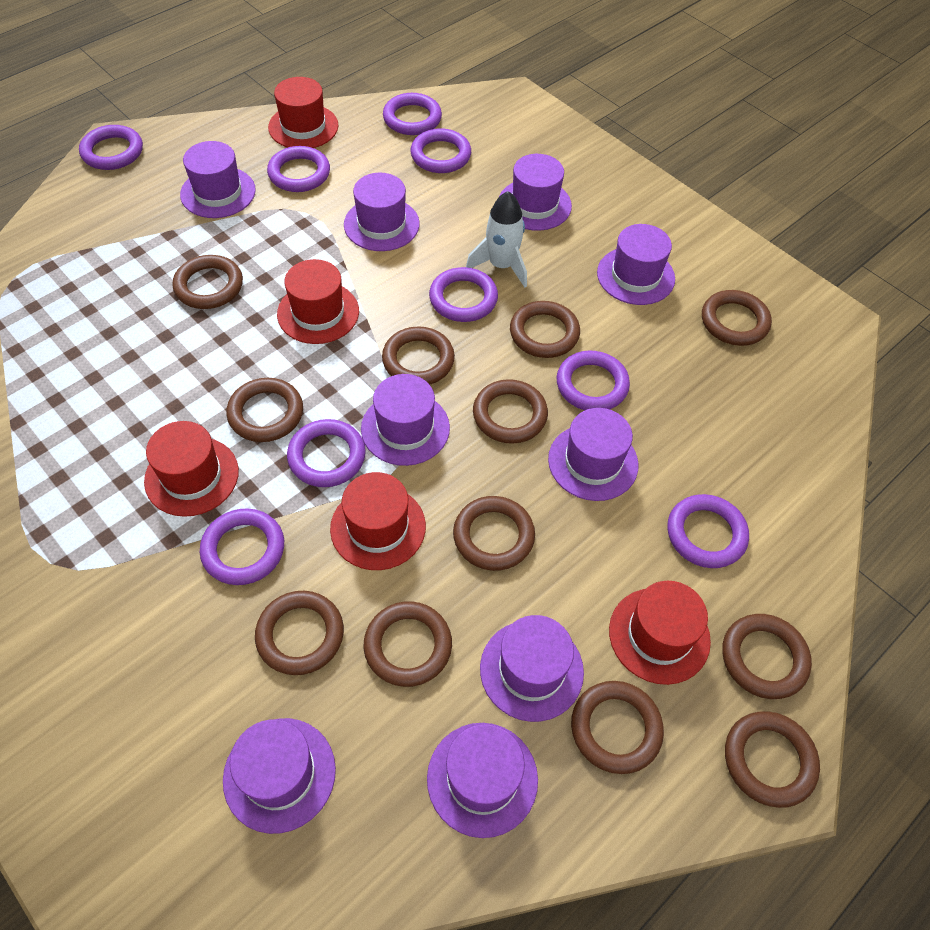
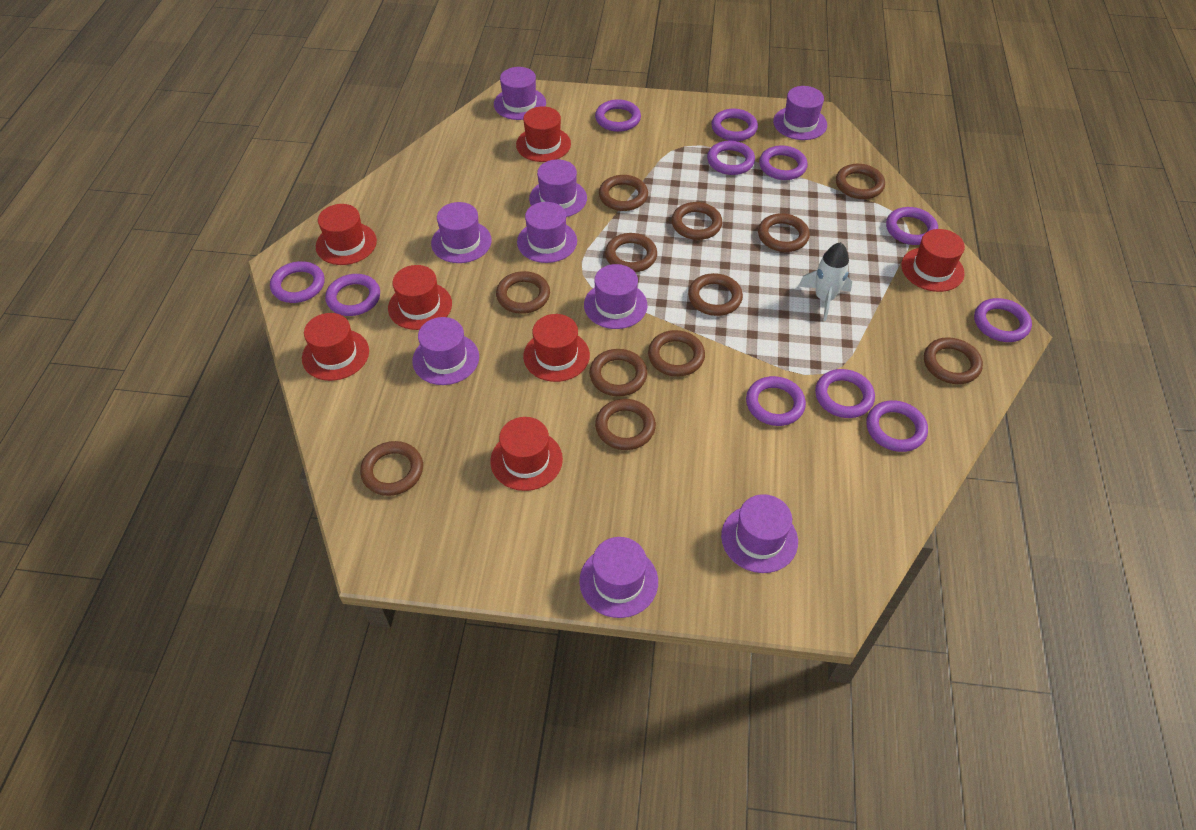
purple ring: [79,125,143,170] [200,508,284,585] [267,146,330,192] [287,419,366,487] [383,93,442,135] [411,128,471,173] [429,267,498,322] [557,350,630,410] [667,494,749,568] = 9 -> [270,261,324,303] [325,274,380,316] [595,99,641,132] [707,141,755,175] [711,109,758,141] [746,376,806,426] [759,145,808,180] [815,369,875,418] [867,400,928,452] [886,207,938,245] [974,298,1032,342] = 11
red hat: [144,421,239,517] [268,77,338,148] [277,259,359,344] [330,472,426,570] [609,581,711,685] = 5 -> [302,313,369,381] [316,204,377,265] [388,265,452,330] [490,417,563,491] [516,106,571,162] [523,314,590,382] [901,229,965,292] = 7

